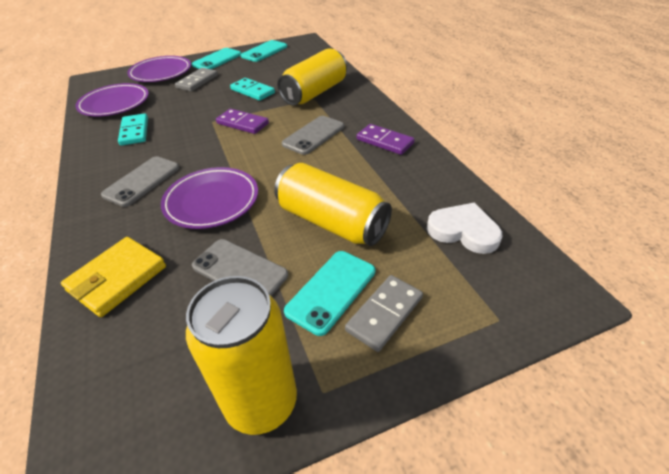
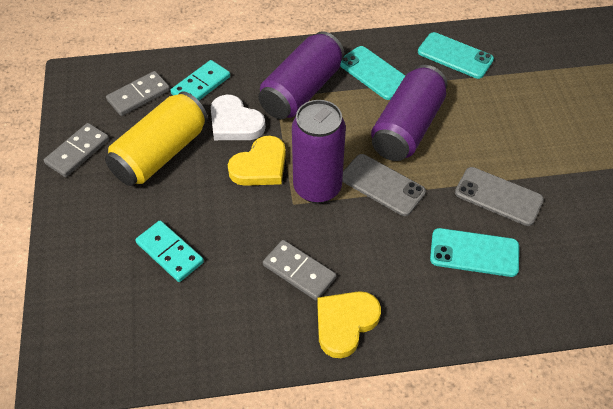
grey domino: [175,68,218,91] [345,275,423,352] = 2 -> [44,123,109,177] [106,71,170,116] [263,240,336,301] = 3
grey phone: [101,156,180,207] [192,239,288,296] [282,116,344,155] = 3 -> [342,154,426,216] [455,167,544,226] = 2
purple can: none = 0 -> [258,31,344,119] [292,100,346,204] [371,65,448,161] = 3
purple domino: [216,109,269,134] [356,124,415,155] = 2 -> none = 0
purple plate: [75,83,149,116] [127,56,191,82] [161,167,258,229] = 3 -> none = 0
yellow can: [186,276,297,435] [274,163,392,246] [277,48,347,106] = 3 -> [105,91,208,186] = 1
yellow heart: none = 0 -> [228,136,286,186] [317,291,381,358] = 2
yellow wallet: [61,237,166,317] = 1 -> none = 0

